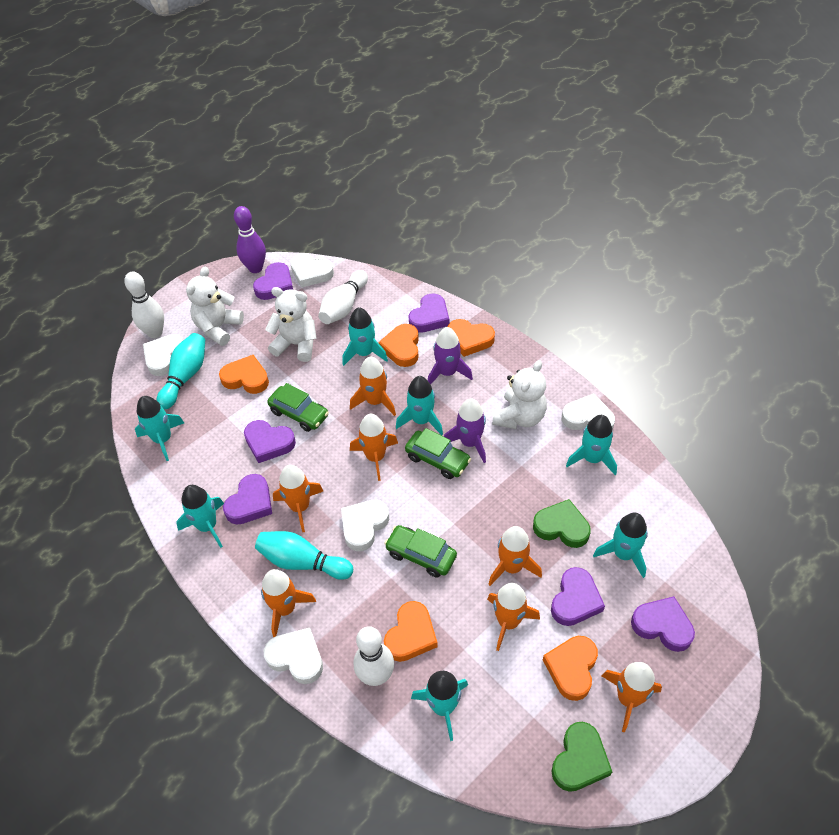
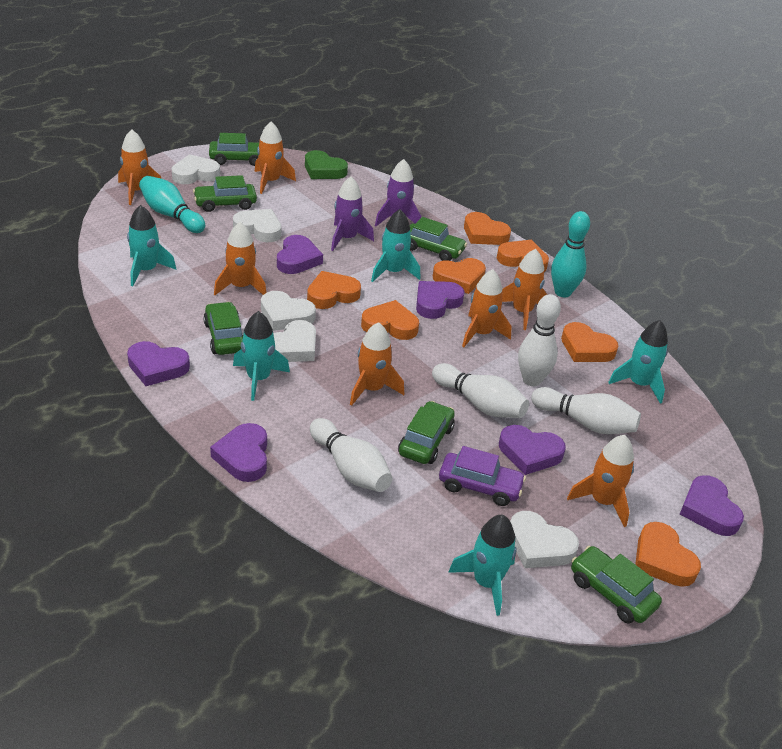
green car: [267,383,329,432] [384,525,457,578] [405,428,471,479] = 3 -> [193,175,257,212] [203,302,243,355] [209,133,259,166] [398,401,455,464] [410,217,467,261] [571,546,662,624] = 6
green heart: [533,499,591,548] [552,722,612,792] = 2 -> [305,150,348,179] = 1
orange heart: [219,355,269,394] [379,324,419,367] [384,601,438,662] [448,319,495,357] [543,636,598,701] = 5 -> [307,271,361,309] [361,300,419,340] [433,258,486,294] [464,212,511,245] [497,239,549,272] [561,322,618,362] [635,522,701,587] = 7
purple bowling pin: [234,206,266,273] = 1 -> none = 0
purple car: none = 0 -> [439,446,526,506] = 1
turquoise rocket: [135,396,184,461] [176,485,224,548] [342,307,388,366] [396,376,443,435] [411,671,468,741] [566,415,617,475] [593,512,648,578] = 7 -> [127,205,176,286] [233,311,290,401] [371,209,420,282] [448,515,517,616] [608,320,668,404] = 5
white bowling pin: [124,272,164,338] [318,270,368,324] [354,626,394,686] = 3 -> [310,418,392,492] [432,363,529,418] [518,294,561,386] [531,387,641,434] = 4
white teddy bear: [186,267,244,346] [265,287,317,362] [492,360,547,429] = 3 -> none = 0

